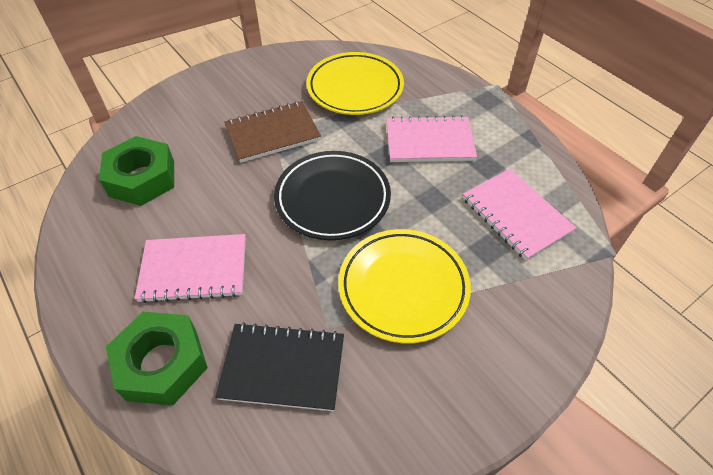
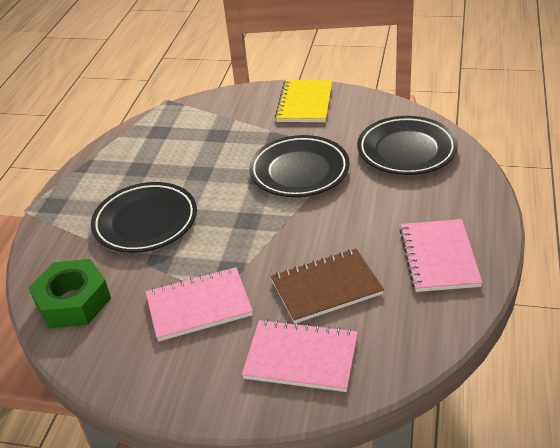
black notebook: [215,322,344,411] = 1 -> none = 0
black plate: [274,151,391,240] = 1 -> [91,182,197,253] [249,135,350,197] [357,116,458,175] = 3
green nut: [99,136,174,206] [106,312,208,405] = 2 -> [28,259,111,329] = 1
yellow notebook: none = 0 -> [275,80,332,122] = 1
yellow plate: [306,52,404,115] [338,229,471,344] = 2 -> none = 0

